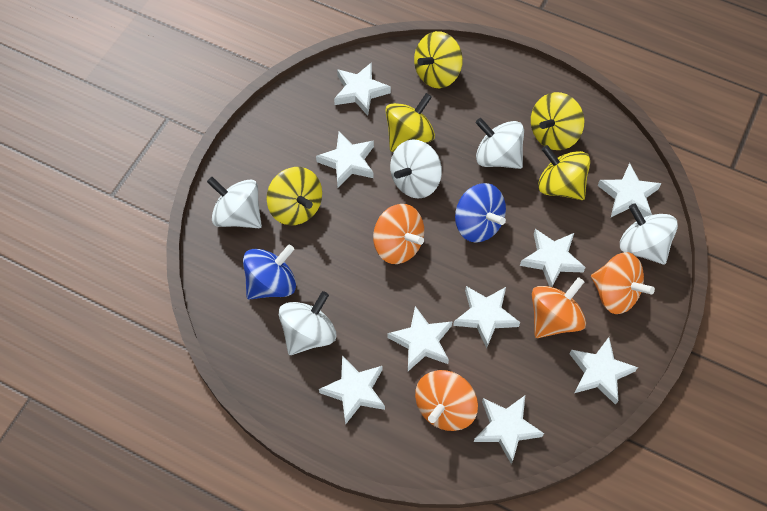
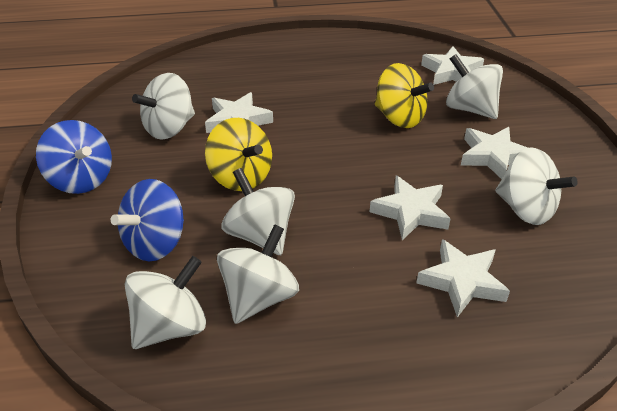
orange spinning top: [373,204,424,264] [415,370,478,431] [532,277,586,338] [591,252,655,314] = 4 -> none = 0
white spinning top: [207,177,262,228] [279,291,336,355] [390,139,442,199] [476,118,524,169] [620,203,678,265] = 5 -> [125,256,206,349] [132,73,195,140] [217,224,299,324] [221,168,295,255] [446,54,503,119] [495,147,578,225] = 6
white star: [316,131,374,187] [319,356,385,425] [334,62,391,116] [388,306,452,371] [453,286,520,349] [474,396,544,464] [520,229,586,287] [570,337,638,405] [598,163,662,217] = 9 -> [205,92,273,133] [370,176,451,240] [417,239,510,317] [421,46,484,85] [461,127,528,179] = 5
yellow spinning top: [267,167,322,225] [385,93,435,152] [414,31,463,88] [531,92,584,150] [538,145,590,200] = 5 -> [205,118,272,191] [375,63,434,128] = 2

